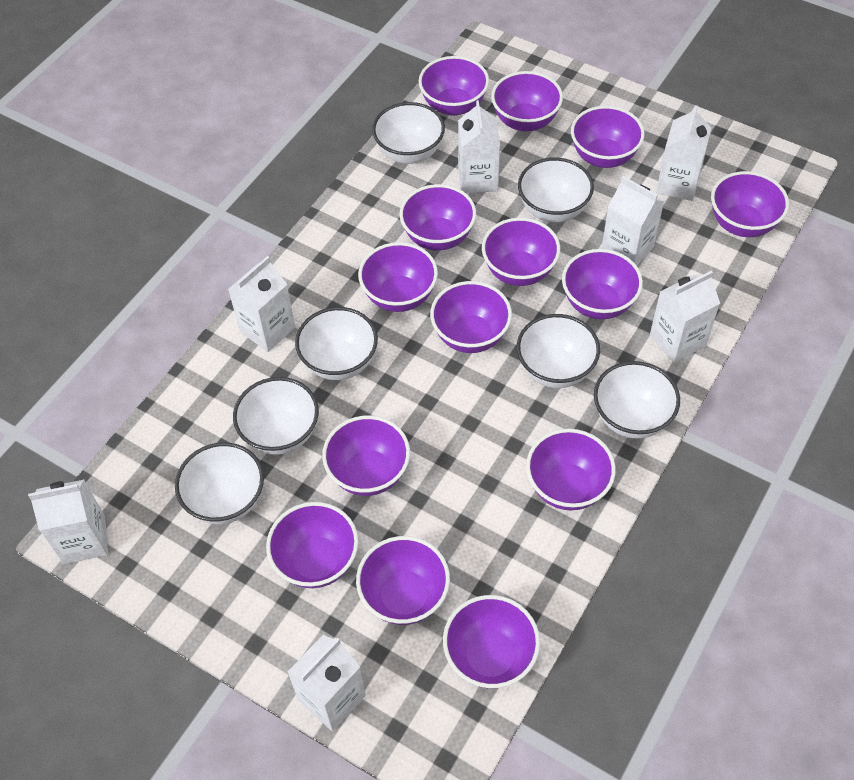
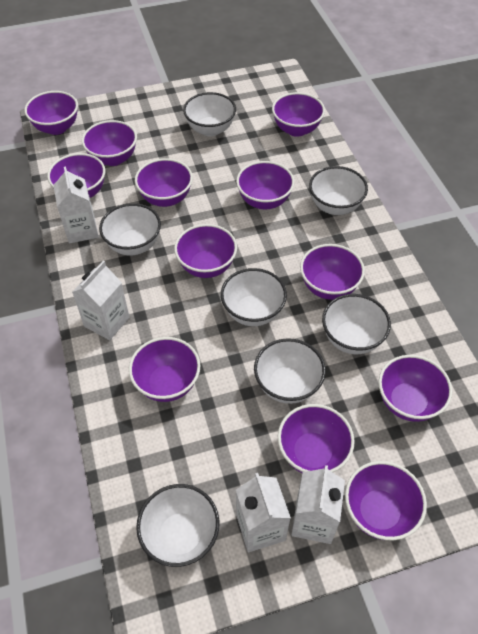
purple bowl: [266,502,358,588] [322,415,410,496] [356,536,450,625] [358,242,438,312] [399,184,476,251] [419,56,489,116] [430,281,512,353] [443,595,540,689] [482,218,560,286] [491,71,563,132] [526,429,616,510] [562,249,643,319] [571,106,645,168] [711,171,789,237] = 14 -> [24,91,78,135] [47,153,105,198] [82,120,137,166] [129,337,201,402] [135,158,193,207] [174,224,237,278] [236,161,294,209] [272,92,325,137] [278,404,355,473] [300,244,365,300] [345,461,427,540] [379,355,452,422] = 12
white carton: [28,480,108,564] [228,256,295,352] [287,635,366,731] [458,100,500,194] [601,176,664,266] [650,271,720,363] [656,105,711,201] = 7 -> [53,166,99,244] [72,261,130,340] [236,473,291,552] [291,465,345,544] = 4

